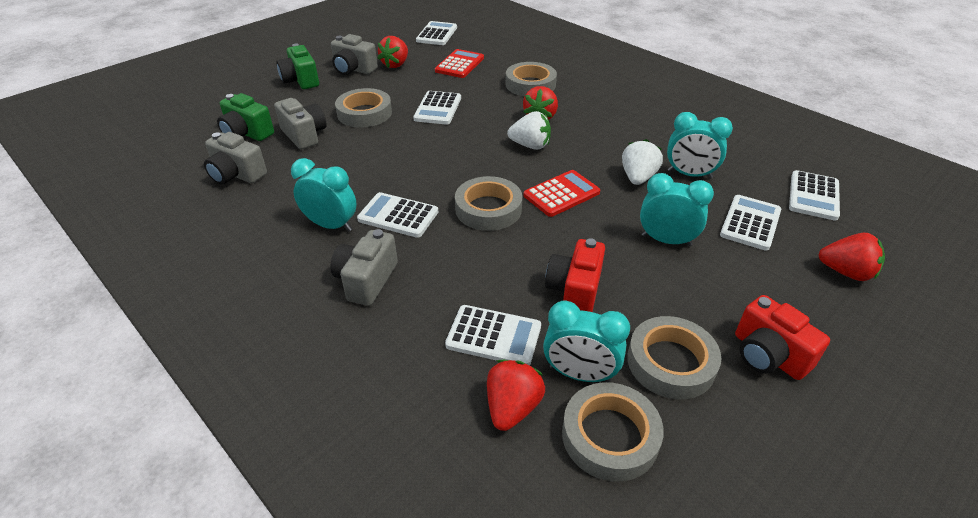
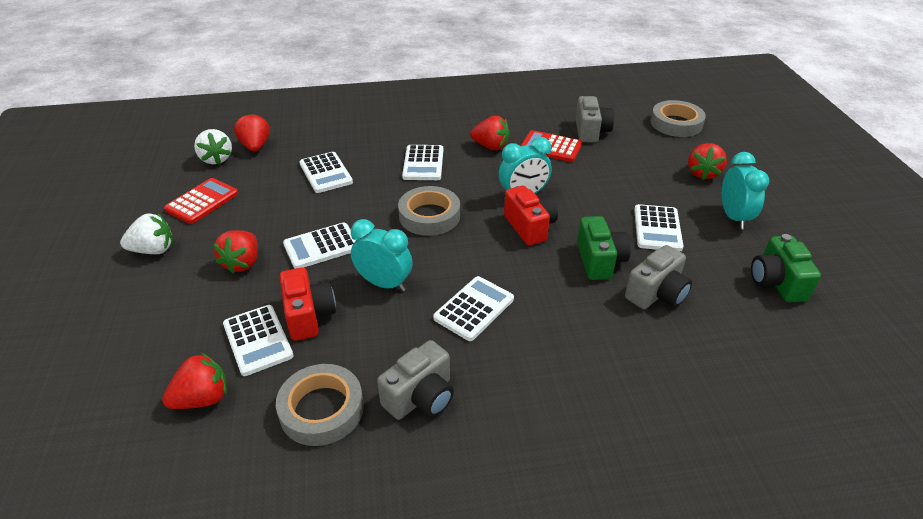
grey camera: [204,132,267,185] [274,98,327,149] [331,34,378,75] [331,229,398,306] = 4 -> [377,340,454,420] [575,96,614,143] [625,245,692,309] = 3
grey tape: [335,88,392,128] [455,176,522,231] [505,62,557,96] [562,382,664,482] [627,316,721,399] = 5 -> [276,364,364,446] [398,186,460,236] [651,100,706,137] = 3
red strawberry: [378,36,408,68] [487,360,545,431] [523,86,558,120] [819,233,885,281] = 4 -> [162,353,227,409] [213,230,258,273] [234,113,270,151] [470,116,509,150] [688,143,727,180] = 5
turquoise clock: [291,158,357,232] [543,300,630,382] [640,173,714,246] [667,112,733,179] = 4 -> [351,219,413,291] [499,137,552,199] [722,152,769,229] = 3

